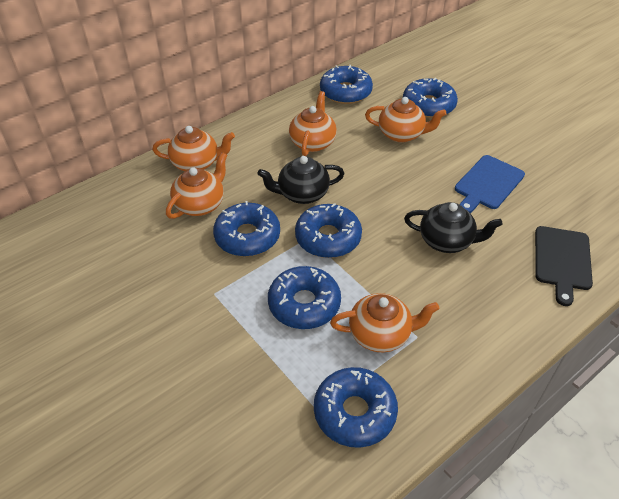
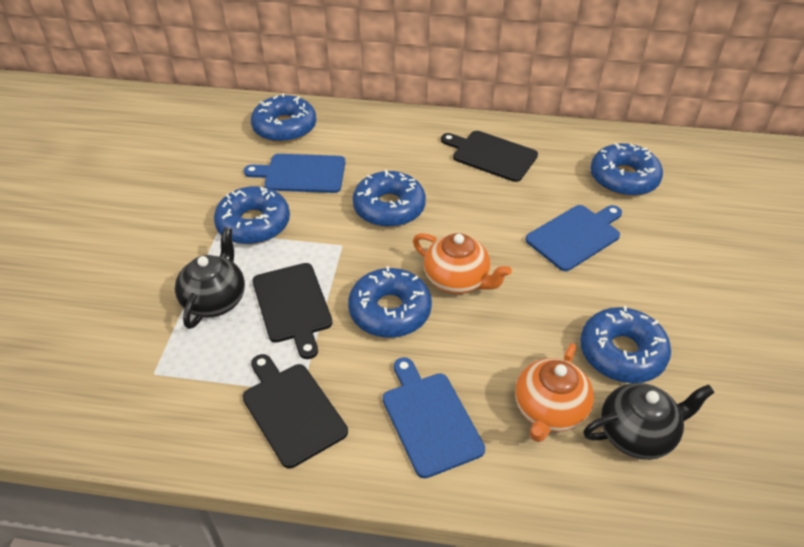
black cutting board: [535,226,593,306] = 1 -> [242,354,348,468] [252,263,333,359] [441,131,538,182] = 3
blue cutting board: [455,155,525,213] = 1 -> [244,154,345,193] [383,357,485,478] [525,205,622,271] = 3
orange teapot: [152,126,235,171] [166,152,227,219] [289,91,337,156] [330,293,440,352] [365,97,447,143] = 5 -> [413,233,512,294] [515,343,594,442] = 2

